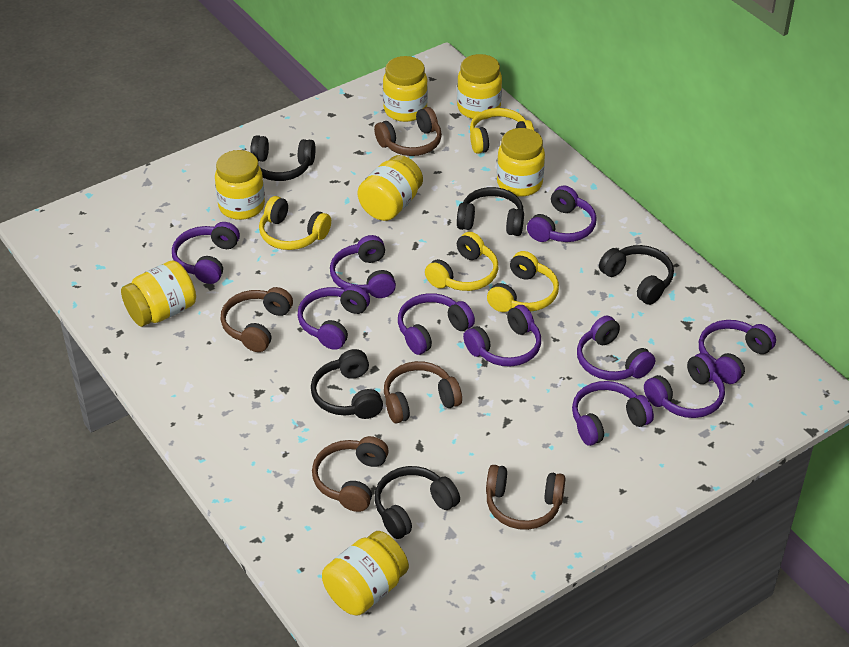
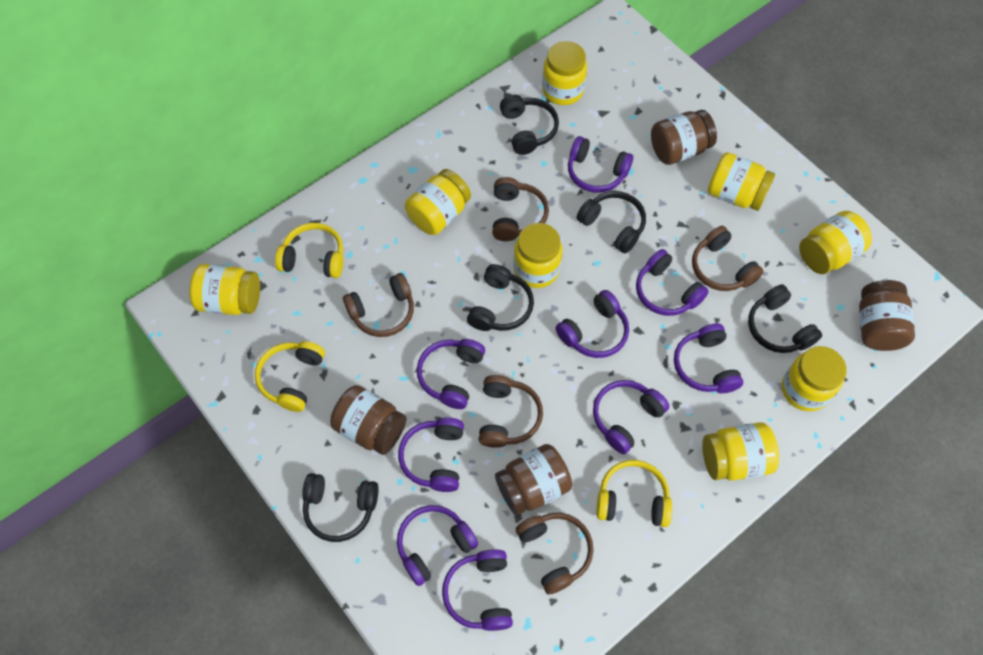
brown jar: none = 0 -> [330,385,406,455] [495,444,572,515] [651,110,717,165] [859,280,915,351] = 4
purple headphones: [172,222,240,284] [297,285,370,350] [330,235,396,298] [398,293,475,355] [463,305,541,367] [527,186,597,242] [572,381,654,446] [577,316,655,380] [644,353,725,418] [699,320,776,384] = 10 -> [397,505,478,586] [398,417,464,492] [417,339,485,409] [442,549,513,631] [556,290,629,358] [568,136,633,193] [593,380,669,454] [636,249,709,316] [674,323,743,393] = 9
yellow headphones: [259,196,331,250] [425,232,498,291] [470,108,534,154] [487,251,559,312] = 4 -> [255,341,325,412] [275,223,343,278] [596,460,672,527] = 3
yellow jar: [121,260,196,327] [215,150,265,220] [322,531,409,616] [358,155,423,221] [383,56,428,122] [457,54,502,120] [497,128,545,197] = 7 -> [190,264,260,315] [405,169,471,235] [514,223,563,288] [542,41,587,105] [702,422,779,481] [708,152,775,211] [782,346,847,411] [799,211,872,274] = 8

